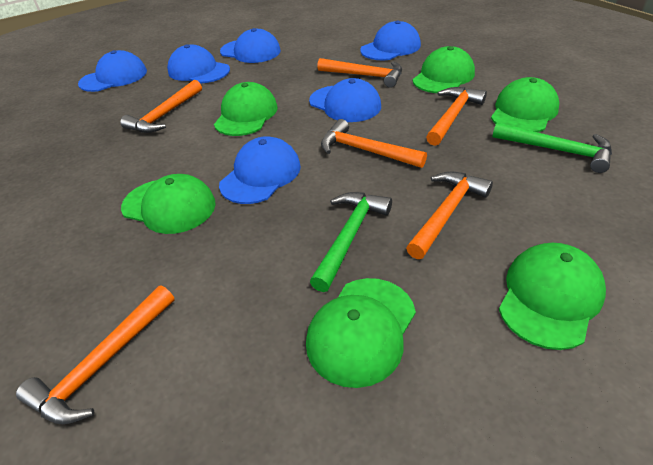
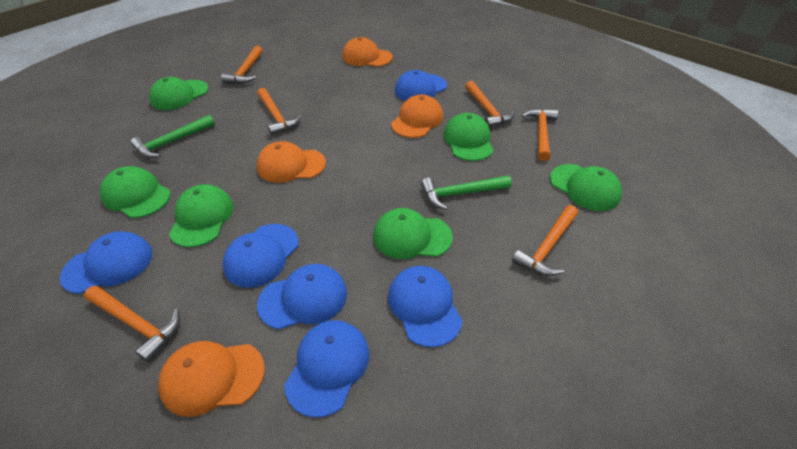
orange cap: none = 0 -> [158,341,265,417] [257,141,326,183] [342,37,393,67] [391,94,443,138] = 4

